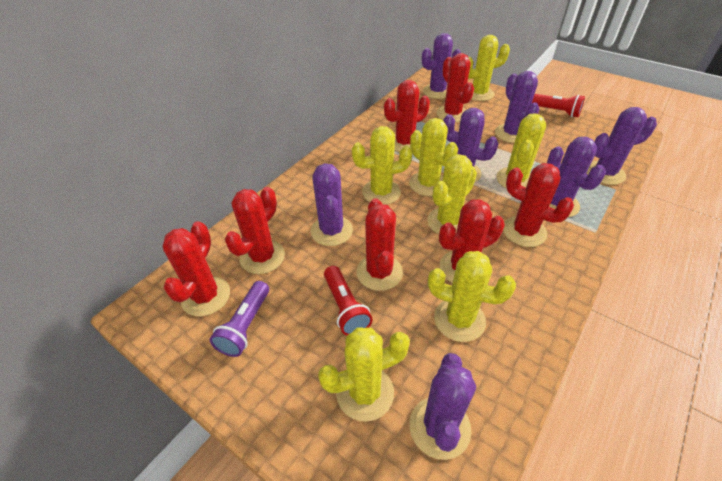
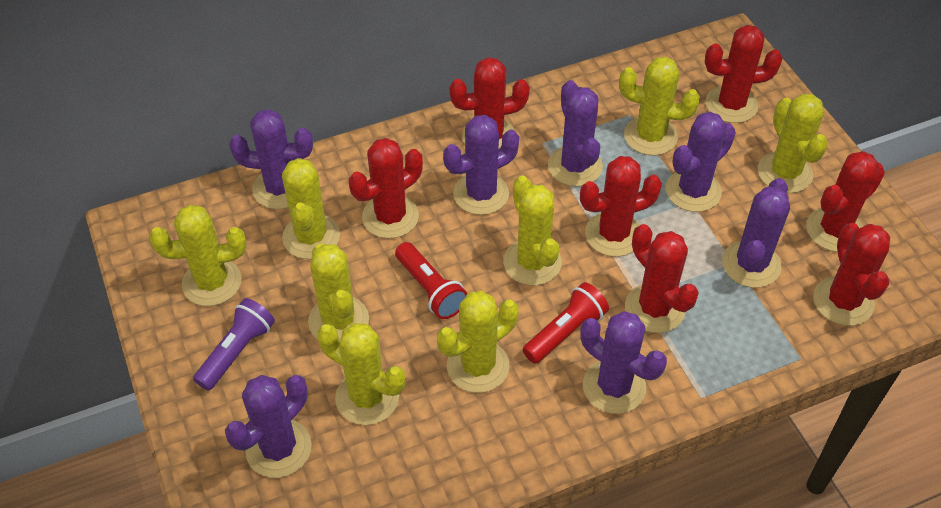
yellow cactus: [318,327,410,422] [352,126,412,205] [409,118,458,196] [427,154,477,234] [428,251,516,342] [468,35,510,101] [496,114,546,189] = 7 -> [149,205,246,306] [282,158,340,259] [308,244,369,340] [317,323,406,425] [437,291,519,393] [503,176,562,286] [619,57,700,156] [758,94,828,193] = 8

